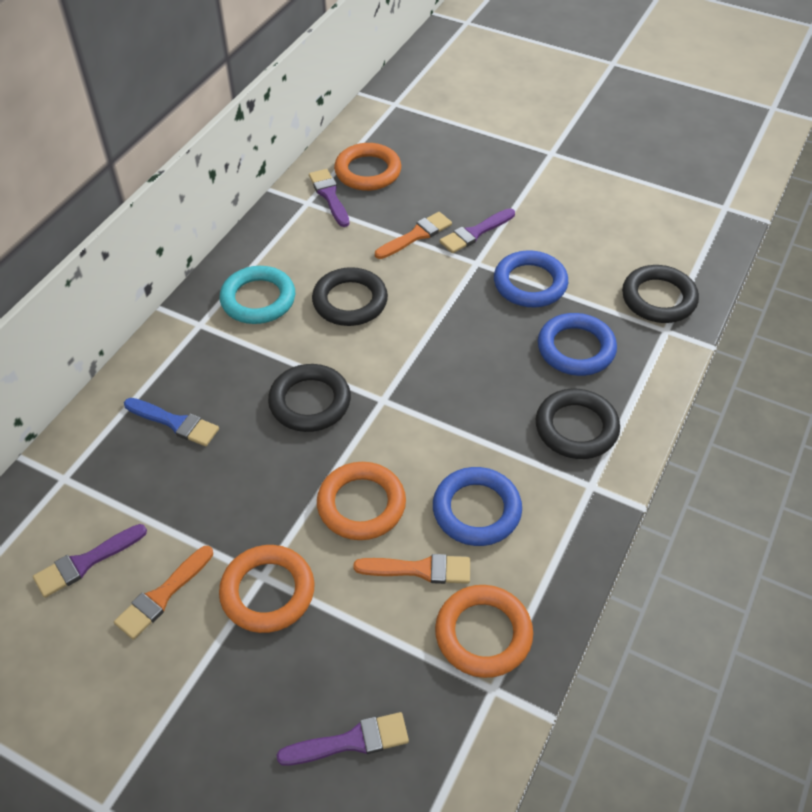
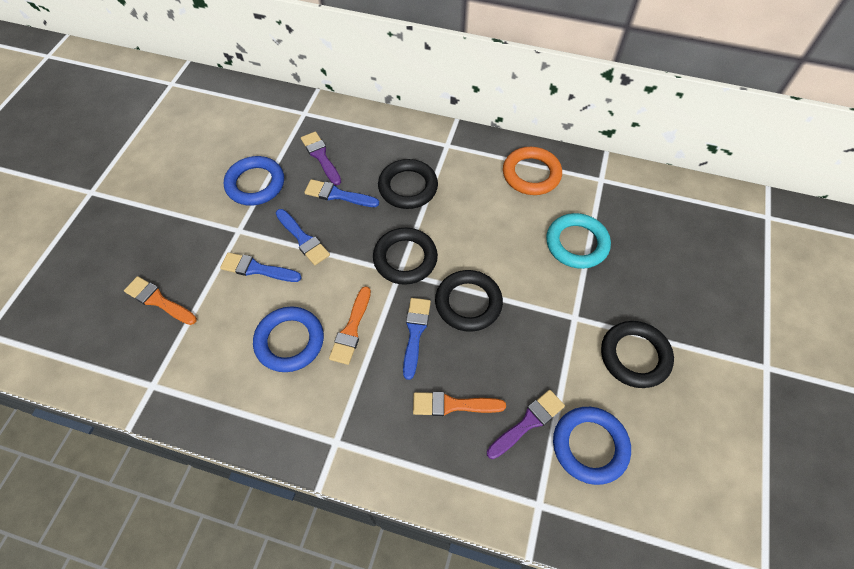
blue brush: [124,398,219,446] = 1 -> [220,252,302,282] [276,209,330,265] [304,179,379,207] [403,298,431,380] = 4
orange ring: [219,545,315,633] [317,462,406,540] [334,143,401,191] [435,585,533,678] = 4 -> [503,147,562,195] = 1
purple brush: [33,524,147,598] [276,712,409,766] [309,169,349,227] [439,208,515,253] = 4 -> [301,131,341,185] [487,390,565,459] = 2

